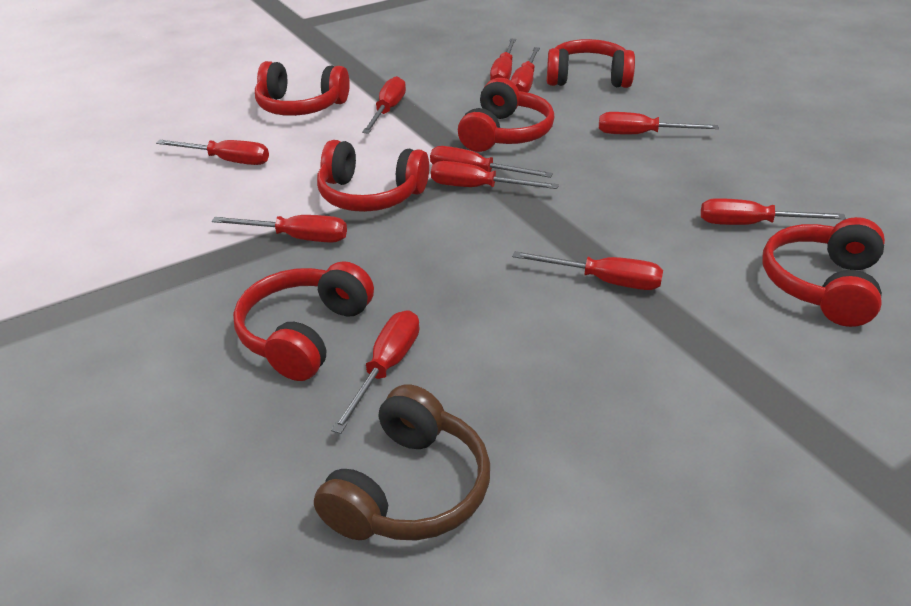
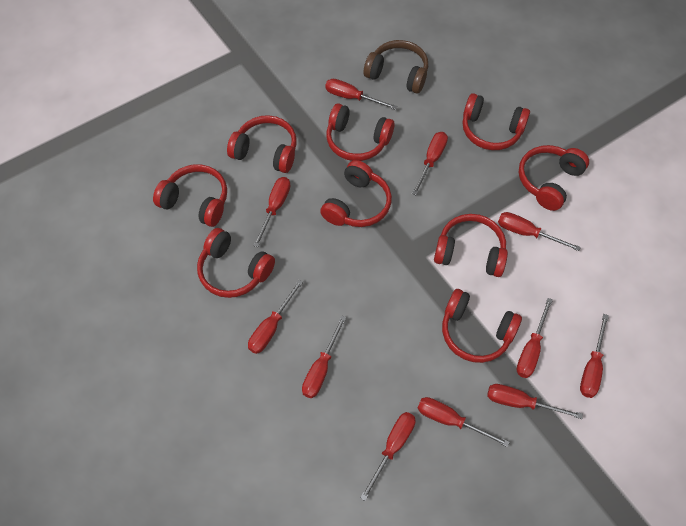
red headphones: [233,261,374,381] [255,61,350,116] [317,140,429,212] [458,78,554,152] [547,39,635,88] [763,217,885,327] = 6 -> [153,164,227,227] [197,228,275,298] [227,115,297,173] [320,160,392,227] [326,103,395,161] [434,214,508,277] [442,289,522,363] [463,93,530,150] [519,145,589,211] = 9

